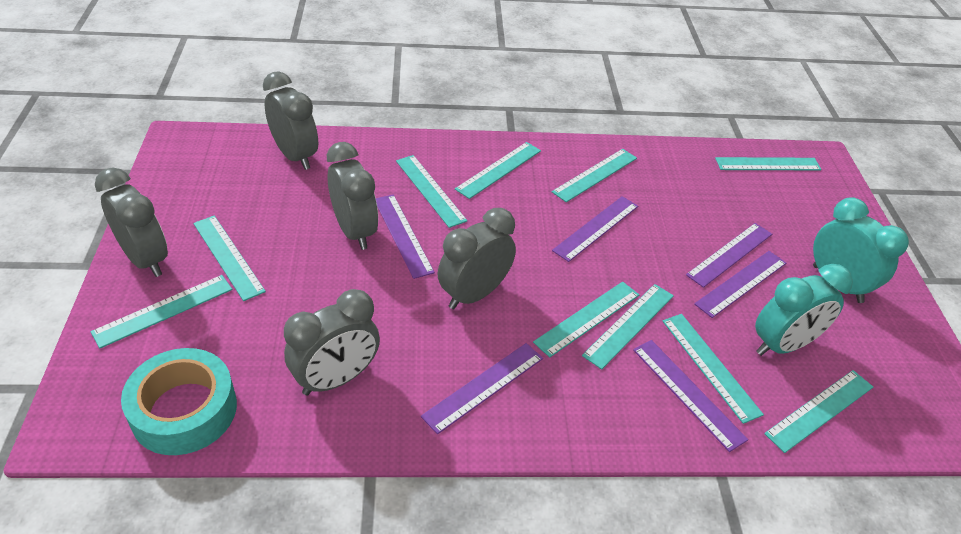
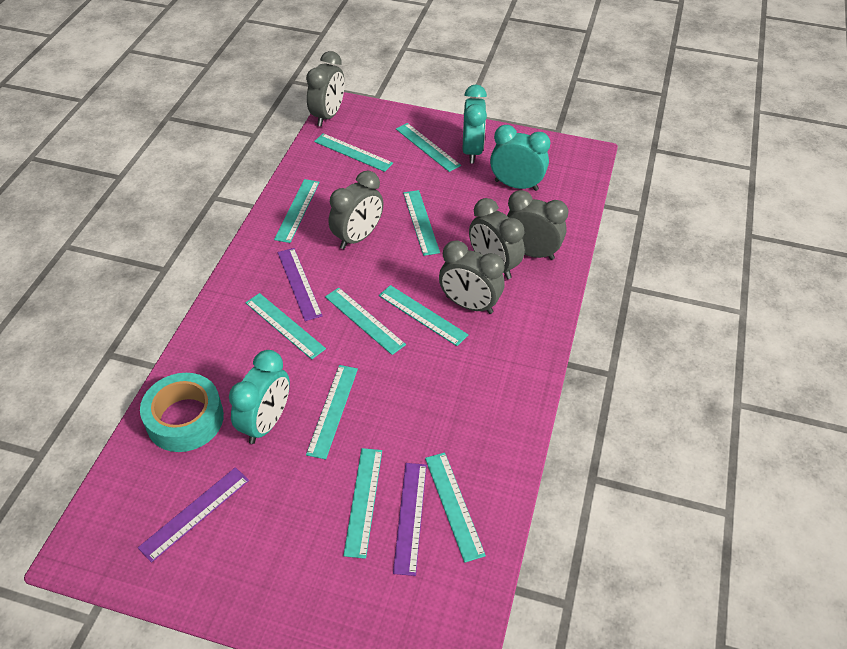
purple ruler: [376,194,435,279] [421,343,543,434] [552,196,638,262] [633,340,748,452] [686,223,772,288] [694,251,786,318] = 6 -> [138,467,249,563] [278,248,323,321] [393,463,427,576] = 3
turquoise clock: [755,264,853,356] [813,197,909,303] = 2 -> [229,350,290,444] [463,85,487,163] [490,125,550,191] = 3

